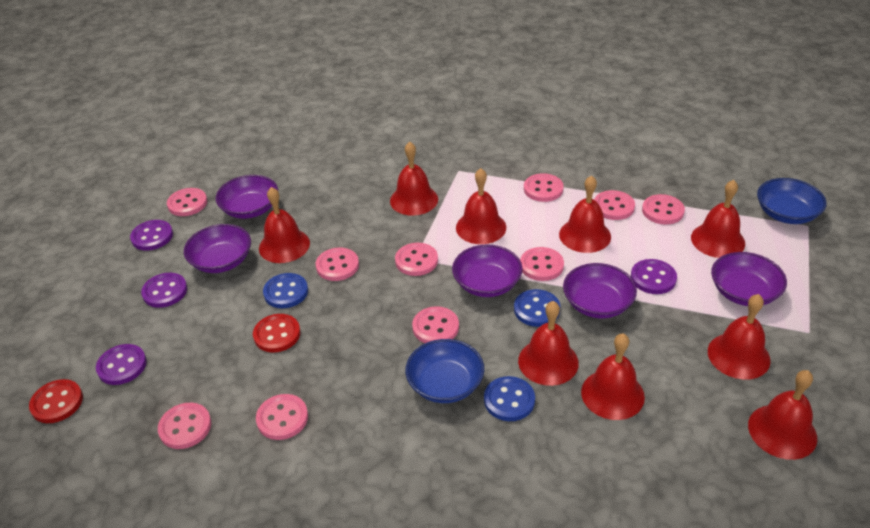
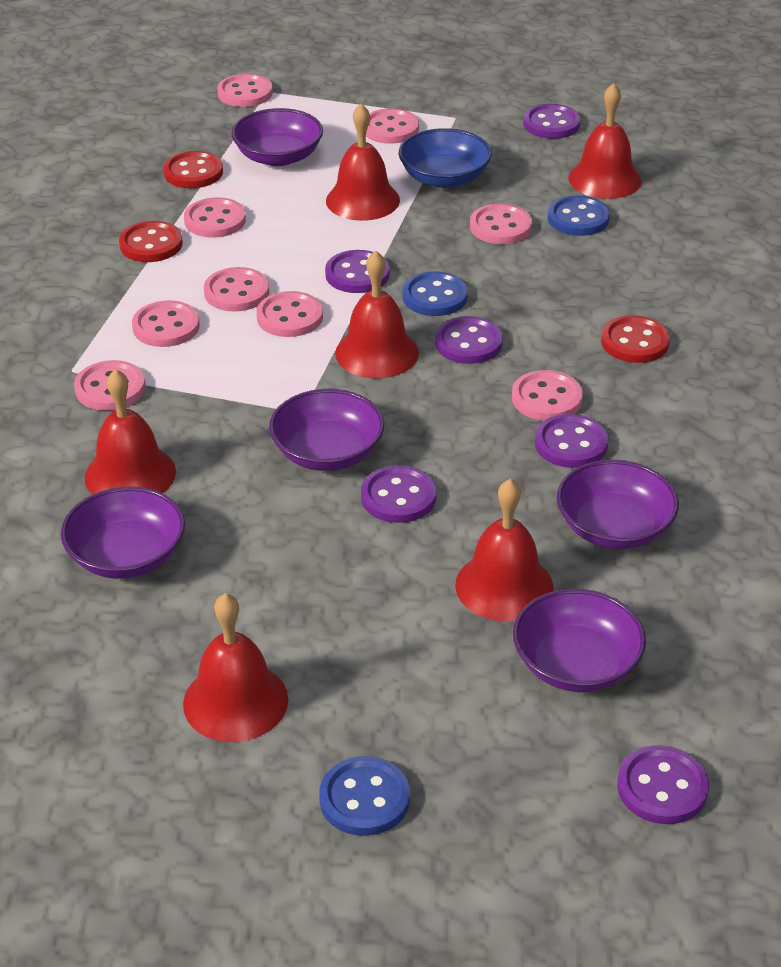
blue bowl: [405,339,484,403] [757,178,827,224] = 2 -> [399,128,492,188] = 1
pink button: [158,403,211,449] [167,188,207,216] [256,394,308,440] [316,248,359,281] [395,243,438,276] [412,306,459,343] [520,247,564,281] [524,173,564,202] [594,190,635,220] [642,194,685,225] = 10 -> [74,360,145,411] [132,300,200,347] [184,197,246,238] [204,267,269,312] [217,74,273,107] [256,291,323,337] [366,108,419,144] [470,204,532,244] [512,370,583,421] = 9
purple button: [96,344,147,385] [130,220,173,251] [141,273,187,308] [631,259,677,294] = 4 -> [325,250,390,293] [361,465,436,523] [435,316,503,364] [523,104,581,139] [535,414,609,468] [617,745,709,824] = 6
red bell: [259,187,310,263] [390,142,438,216] [456,168,506,244] [518,301,579,386] [559,175,611,253] [581,334,645,420] [691,180,745,258] [708,294,771,380] [748,370,817,460] = 9 -> [84,369,176,495] [183,593,288,742] [326,104,400,221] [335,251,419,379] [455,479,553,621] [568,83,642,199] = 6
red button: [29,379,83,423] [253,314,300,352] = 2 -> [119,221,183,262] [163,151,223,188] [601,315,670,363] = 3

